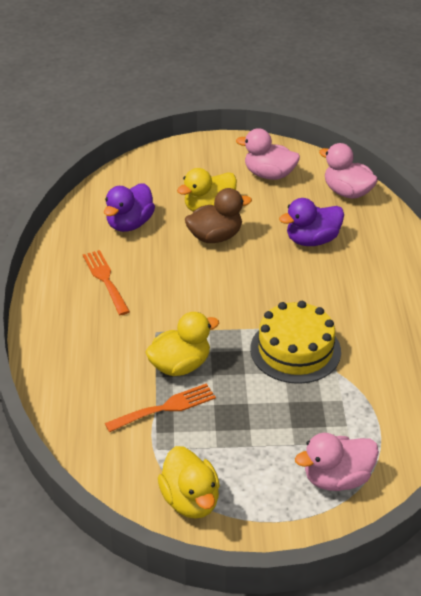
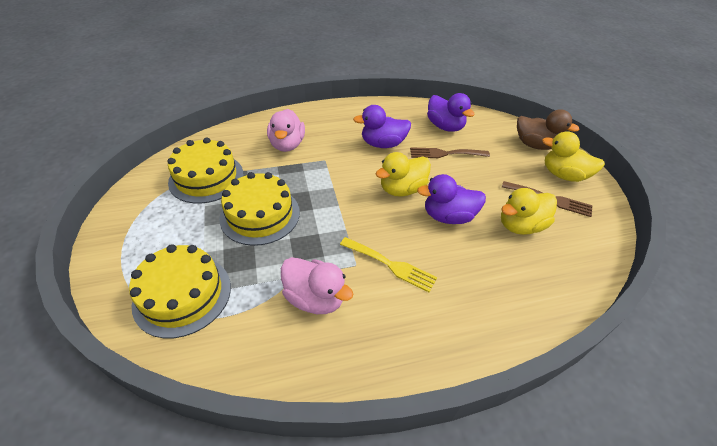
brown fork: none = 0 -> [410,147,490,158] [502,181,593,217] = 2
orange fork: [83,250,130,315] [105,383,216,432] = 2 -> none = 0
pink duck: [236,128,300,180] [295,433,379,491] [319,143,378,199] = 3 -> [267,109,305,152] [281,257,353,314] = 2
purple duck: [104,183,155,232] [279,198,344,246] = 2 -> [353,105,411,148] [417,174,486,224] [427,93,475,132] = 3
yellow cake: [250,301,341,384] = 1 -> [129,244,231,338] [167,137,244,204] [219,172,300,246] = 3
yellow fork: none = 0 -> [340,237,437,292] = 1

